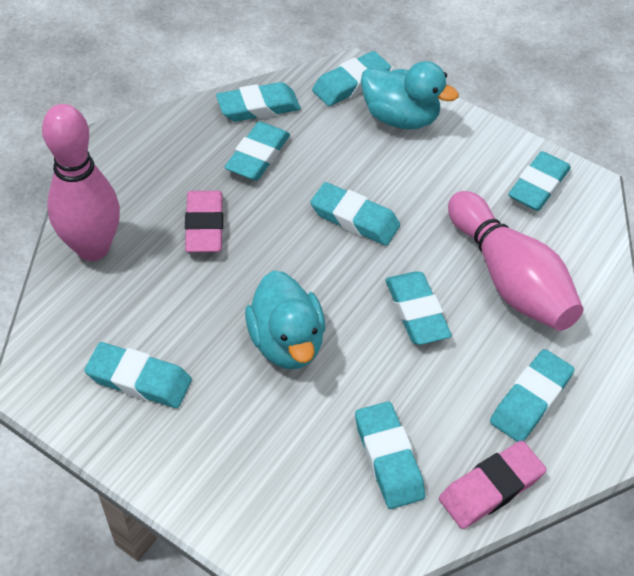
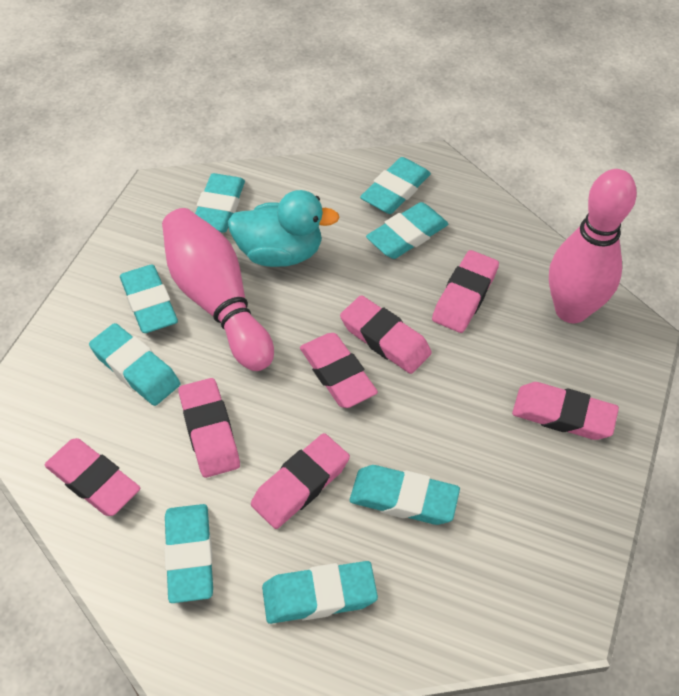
pink eraser: [185,191,223,252] [439,441,547,529] = 2 -> [45,438,140,516] [179,378,240,478] [251,433,350,529] [300,333,378,408] [340,295,432,374] [432,250,499,333] [512,382,619,440] = 7
turquoise duck: [245,270,325,369] [361,61,459,129] = 2 -> [228,190,340,267] = 1
turquoise eraser: [84,342,192,408] [216,82,301,122] [224,121,290,181] [310,182,400,246] [312,51,391,106] [355,401,425,509] [385,272,452,345] [490,349,574,442] [508,151,571,211] = 9 -> [89,323,180,406] [120,265,178,333] [164,504,213,603] [195,173,245,233] [262,561,378,624] [350,465,460,525] [360,157,431,214] [366,202,448,259] = 8

